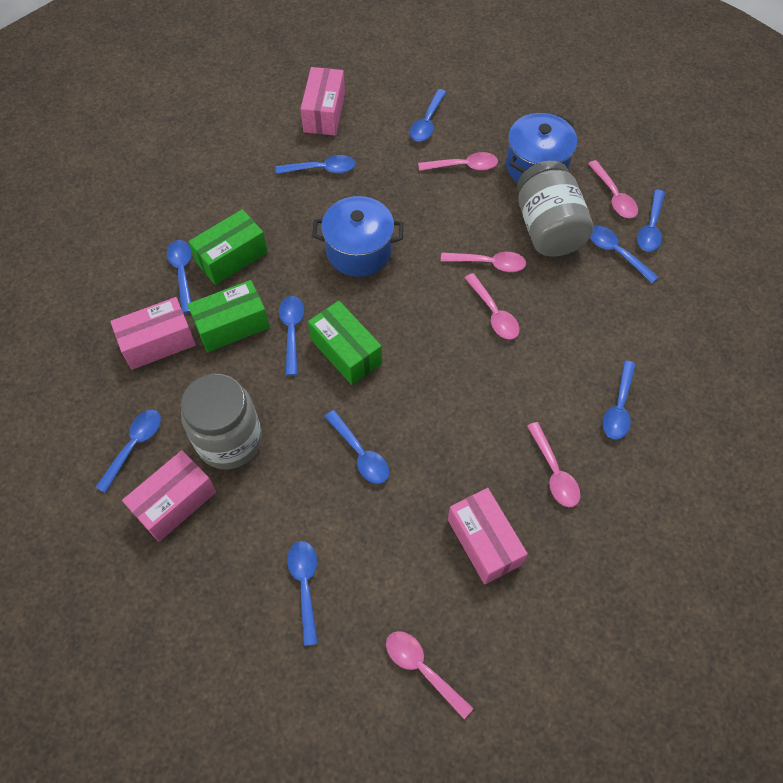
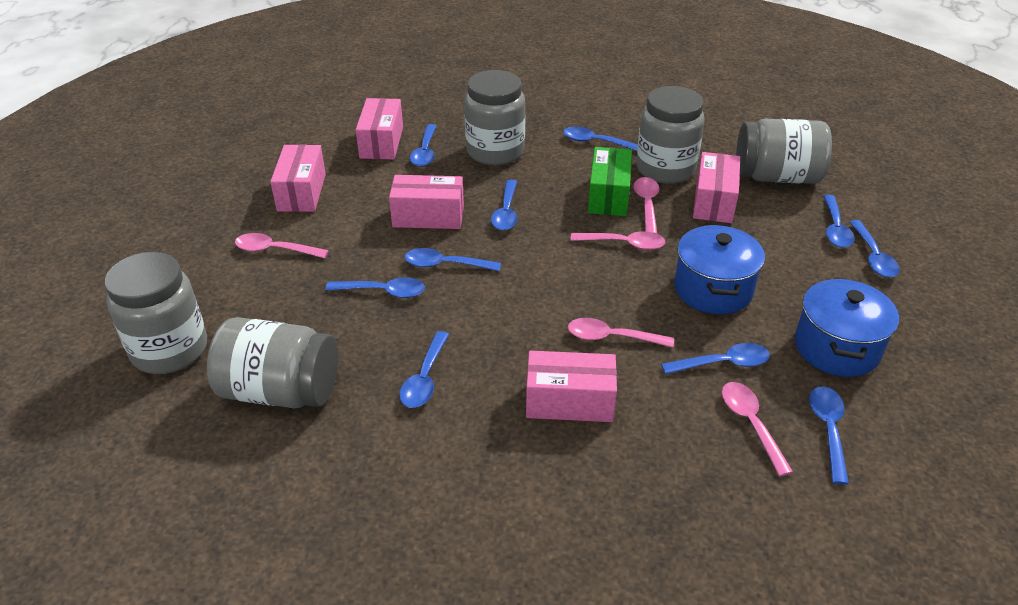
green box: [187,280,270,352] [188,209,268,285] [308,301,382,385] = 3 -> [588,147,632,216] = 1
grey jar: [181,374,262,469] [517,161,593,257] = 2 -> [105,252,207,374] [207,317,338,408] [464,70,526,165] [636,86,705,184] [736,119,832,184] = 5
pink box: [110,297,196,370] [122,450,216,542] [301,67,345,136] [448,488,528,585] = 4 -> [270,144,326,212] [356,98,403,160] [389,175,464,229] [526,351,617,422] [693,152,740,223] = 5
pink spoon: [386,631,473,719] [418,152,498,171] [441,252,526,272] [464,273,520,340] [527,422,580,507] [588,160,638,218] = 6 -> [235,233,329,258] [568,318,674,348] [570,231,665,250] [634,177,659,234] [722,382,793,476] = 5

